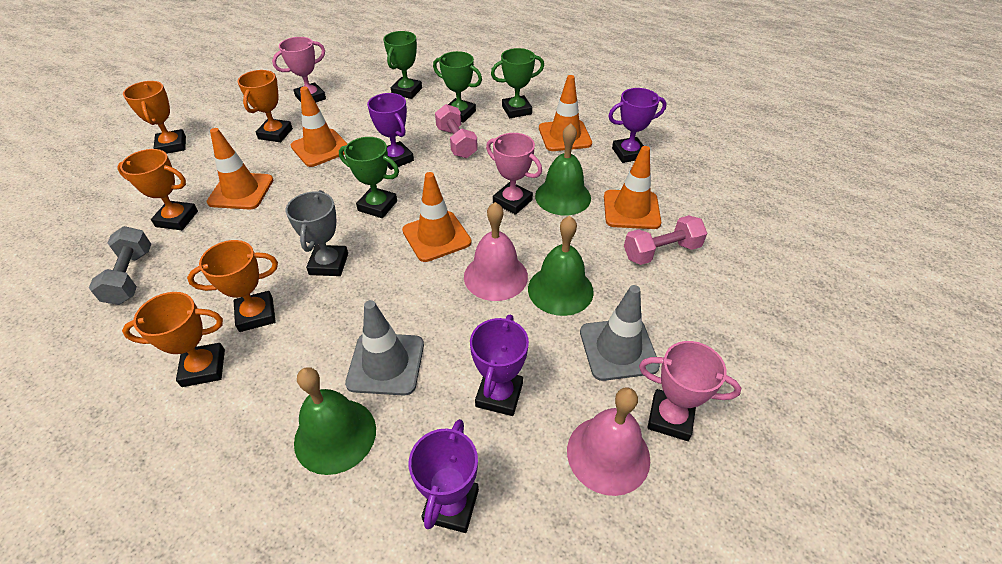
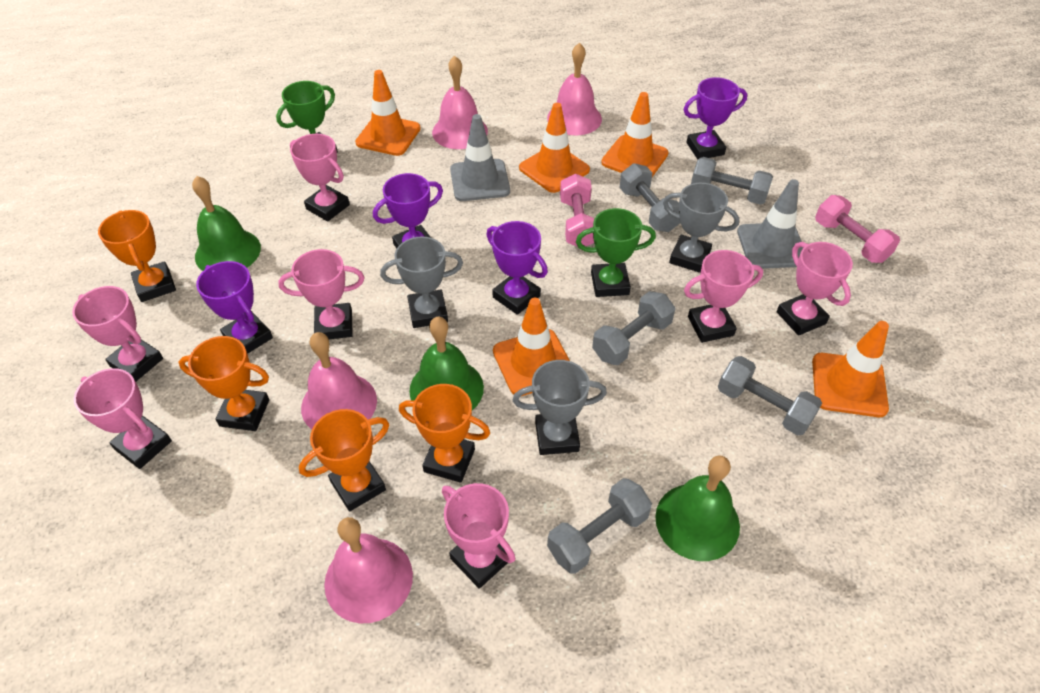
green trophy: [339,137,399,218] [383,31,422,99] [433,51,482,123] [491,48,544,118] = 4 -> [276,81,338,153] [576,208,656,297] = 2
grey dumbbell: [89,226,151,305] = 1 -> [547,478,652,574] [592,291,675,365] [619,163,680,232] [691,157,773,205] [718,356,822,435] = 5
grey trophy: [286,190,348,276] = 1 -> [380,236,463,328] [513,360,607,455] [663,183,739,273] = 3
orange trophy: [117,149,198,230] [122,292,225,387] [123,81,186,154] [187,240,278,332] [237,70,293,142] = 5 -> [98,210,176,302] [178,336,269,431] [299,409,389,511] [399,384,490,483] = 4
pink bell: [464,202,528,301] [567,388,650,496] = 2 -> [301,332,377,429] [324,517,413,623] [432,56,488,149] [547,42,602,135] = 4
pink trophy: [272,37,326,102] [486,133,542,215] [639,341,741,441] = 3 -> [72,286,163,382] [74,368,172,469] [278,249,364,339] [290,134,350,221] [442,483,515,589] [684,250,763,343] [777,242,853,336] = 7

